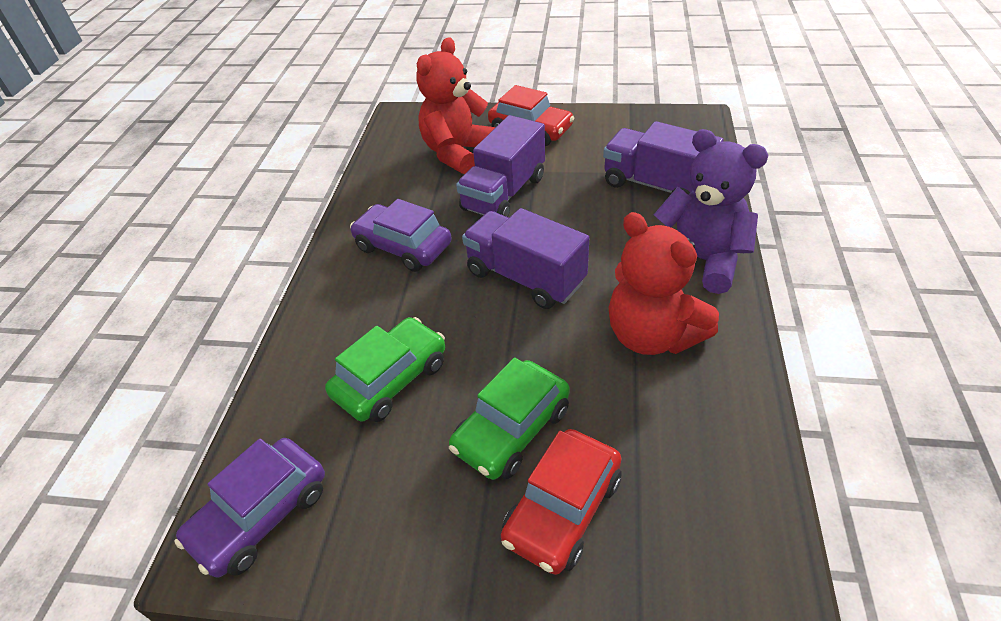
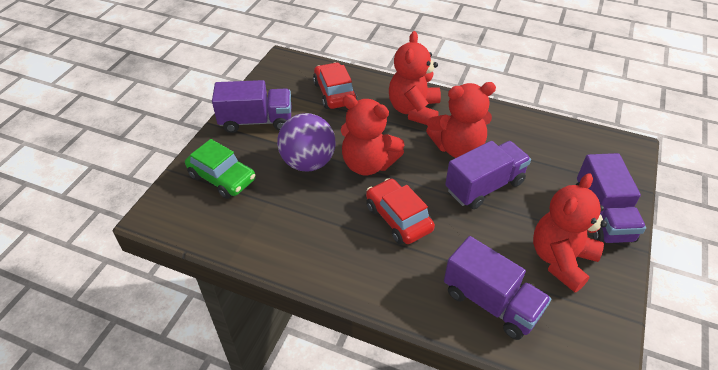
green car: [325,317,445,422] [449,358,570,480] = 2 -> [185,139,256,199] = 1
purple ball: none = 0 -> [277,113,335,171] = 1
purple car: [174,438,325,578] [350,199,452,272] = 2 -> none = 0
purple teddy bear: [654,129,768,294] = 1 -> none = 0
purple truck: [456,115,545,217] [462,208,589,309] [603,121,724,194] = 3 -> [212,80,291,133] [444,236,551,340] [445,141,531,209] [576,153,646,243] = 4
red teddy bear: [416,37,496,174] [608,212,719,355] = 2 -> [341,95,404,175] [389,31,441,125] [426,82,496,158] [533,173,607,292] = 4

